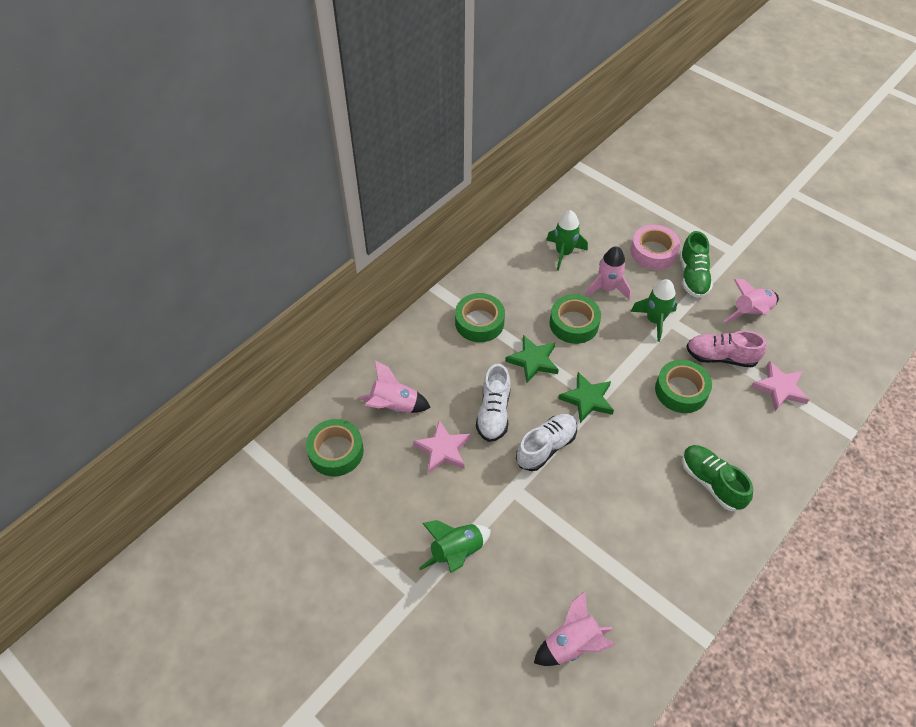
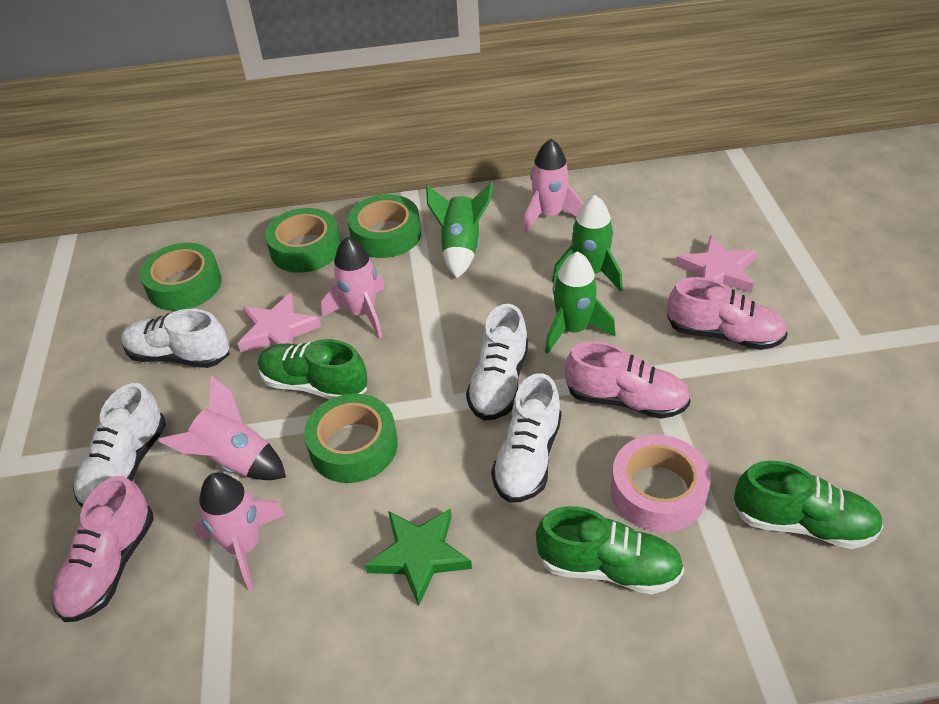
green shoe: [680,231,713,298] [682,445,753,511] = 2 -> [258,339,367,400] [536,506,684,594] [733,461,883,549] = 3
green star: [505,335,559,383] [558,372,614,423] = 2 -> [365,508,472,606] = 1
pink shoe: [686,331,767,368] = 1 -> [52,476,154,622] [565,341,691,419] [667,277,788,350] = 3
white shoe: [476,364,511,442] [516,414,577,471] = 2 -> [73,383,166,507] [121,309,230,368] [466,304,528,421] [491,373,562,503] = 4

